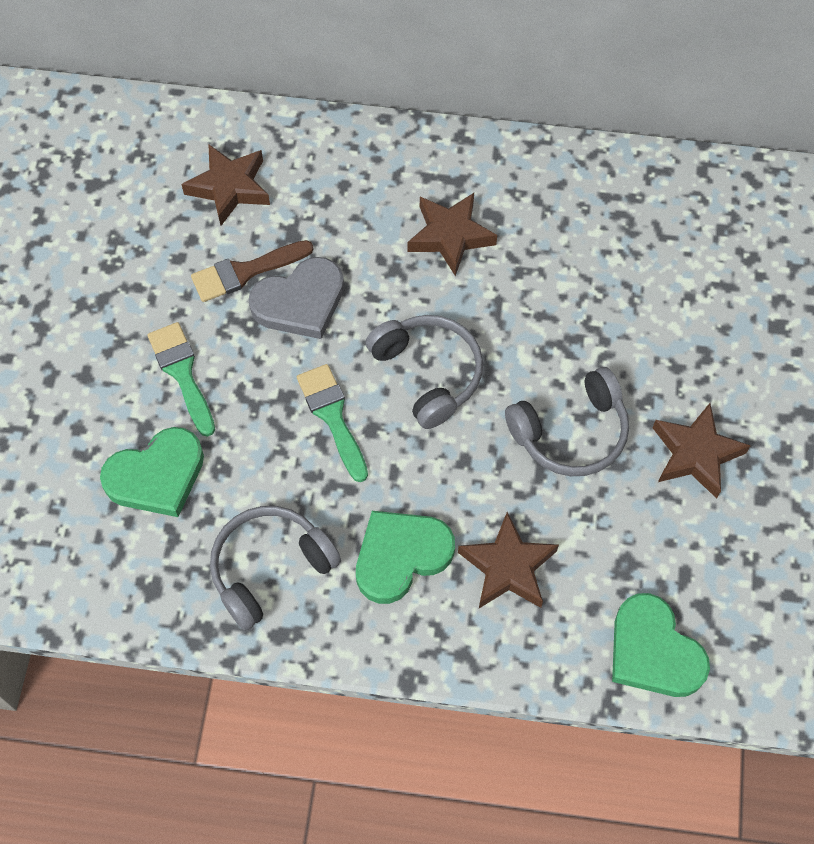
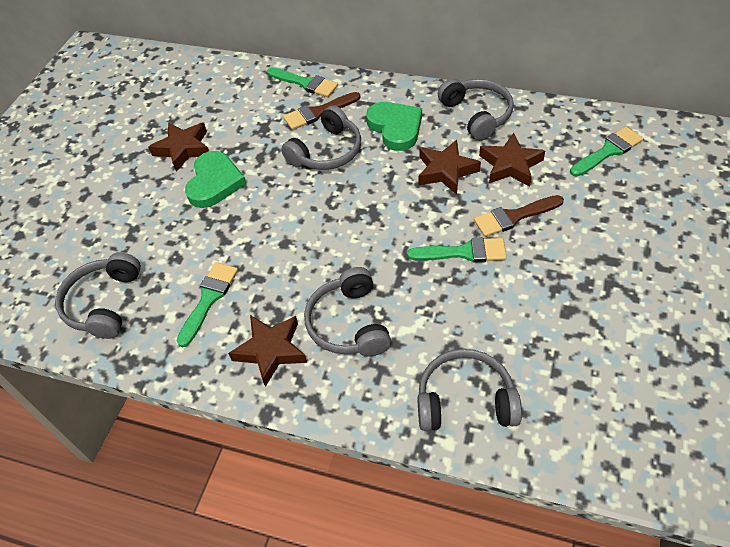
brown brush: [191,240,314,302] = 1 -> [283,92,360,130] [474,195,564,237] = 2
green brush: [147,322,215,437] [297,364,368,482] = 2 -> [177,262,238,347] [267,67,338,97] [407,237,507,263] [570,127,643,176] = 4
green heart: [100,427,204,517] [356,511,455,604] [612,593,710,697] = 3 -> [185,151,246,208] [366,102,422,151] = 2
grey headphones: [210,506,341,630] [366,315,483,429] [505,367,629,476] = 3 -> [55,252,141,339] [281,105,361,170] [304,267,391,356] [417,349,522,431] [438,79,514,141] = 5
grey heart: [248,257,344,339] = 1 -> none = 0

